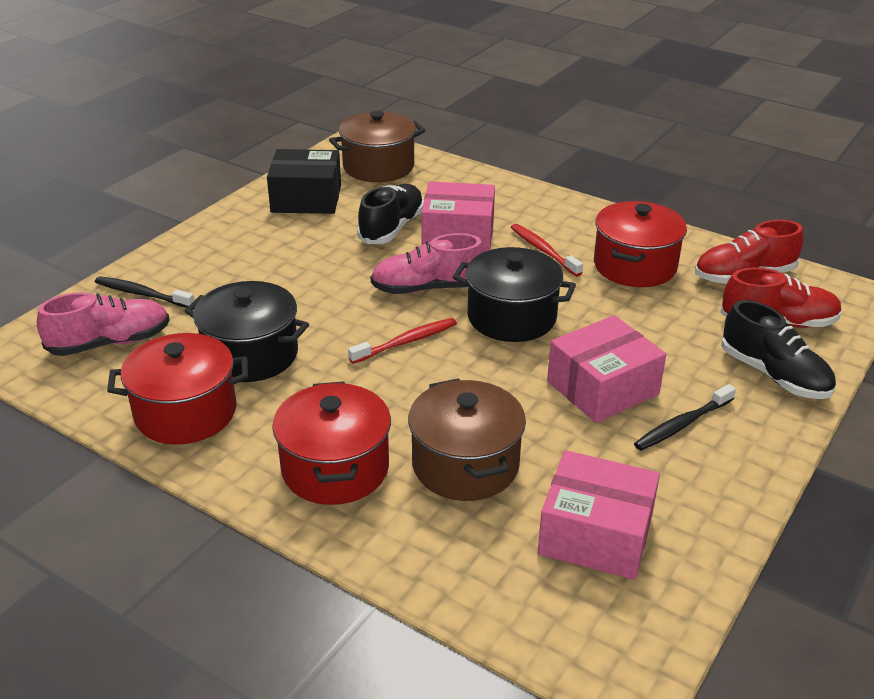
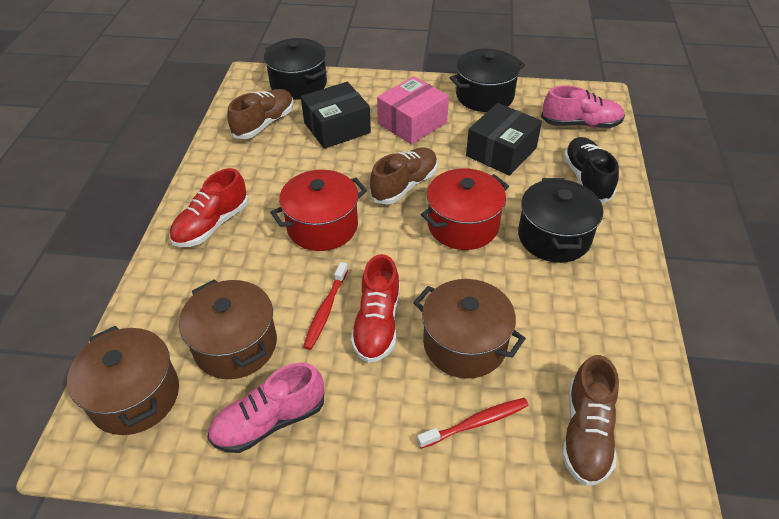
black box: [267,149,341,214] = 1 -> [301,82,371,149] [466,103,542,176] = 2
black pot: [185,281,309,382] [453,247,576,342] = 2 -> [264,38,327,100] [450,49,525,112] [518,178,603,263] = 3
black shoe: [357,184,424,244] [721,300,836,399] = 2 -> [564,137,619,203] = 1
black toothbrush: [95,276,194,308] [634,384,736,451] = 2 -> none = 0
brown pot: [329,111,425,182] [408,378,526,501] = 2 -> [67,326,179,435] [179,279,277,379] [413,279,526,379] = 3
brown shoe: none = 0 -> [227,89,294,139] [369,148,438,205] [562,355,619,486] = 3
pink box: [421,181,495,252] [538,450,660,580] [547,315,666,423] = 3 -> [377,76,449,145] = 1
red pot: [107,333,248,445] [272,381,391,505] [594,201,687,287] = 3 -> [270,170,367,251] [421,168,509,250] = 2

